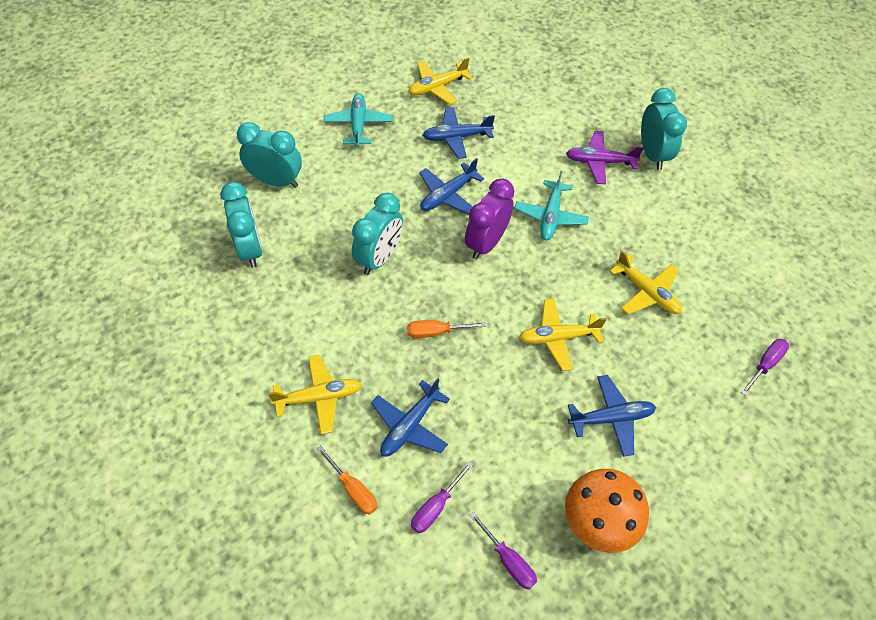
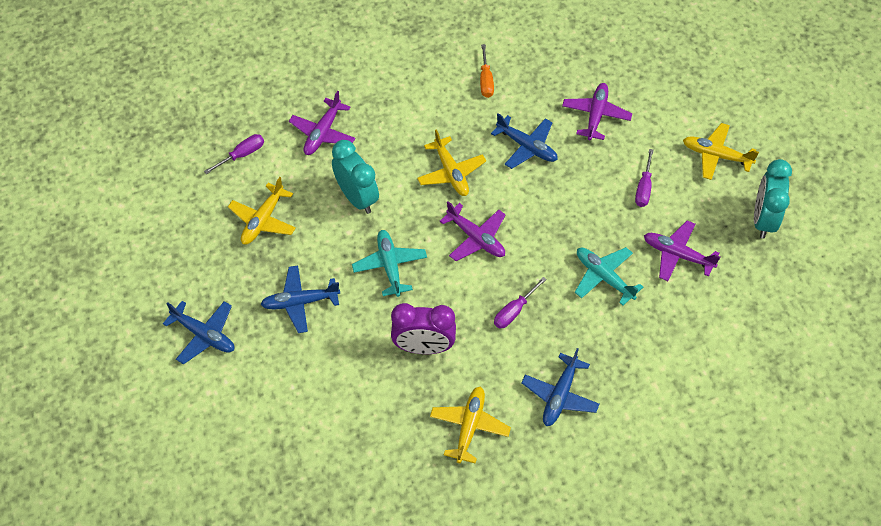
orange mushroom: [565,469,649,553] = 1 -> none = 0
orange screwdriver: [316,445,378,515] [407,320,486,338] = 2 -> [480,44,494,98] = 1
purple plane: [566,131,644,184] = 1 -> [289,91,355,155] [440,201,505,261] [562,83,632,140] [644,220,720,281] = 4
turquoise clock: [220,182,263,268] [237,122,302,188] [352,193,403,275] [641,88,687,170] = 4 -> [332,140,379,214] [754,159,792,239] = 2

